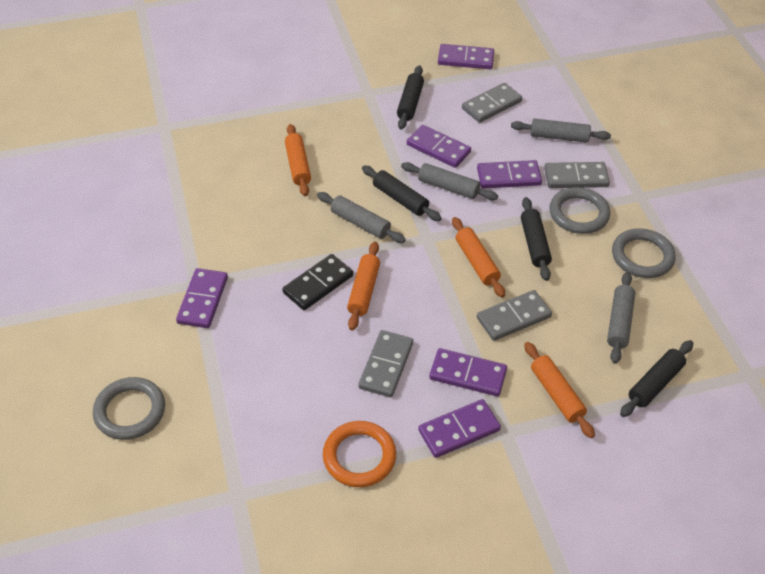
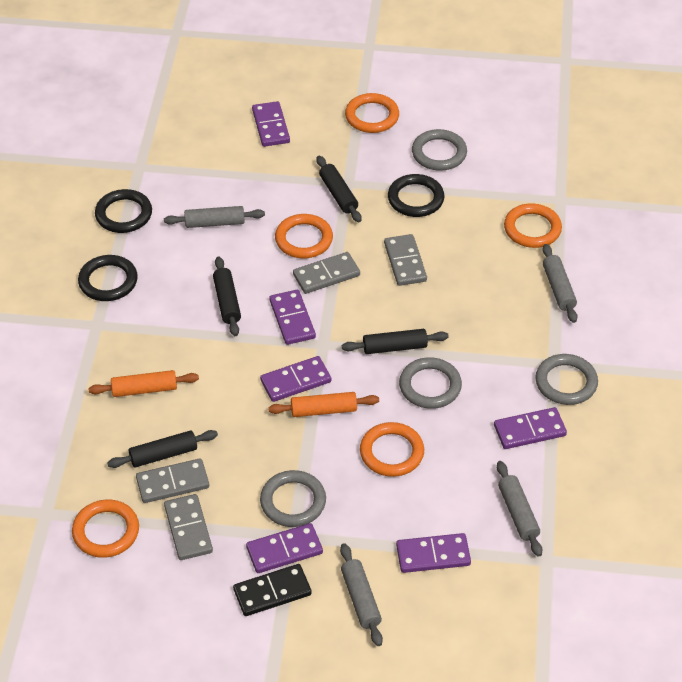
black ring: none = 0 -> [78,255,138,301] [95,189,152,233] [388,174,444,217] = 3
grey ring: [93,377,165,440] [549,187,610,234] [612,228,676,278] = 3 -> [260,470,326,527] [399,357,462,409] [412,129,467,171] [535,354,598,405] = 4
orange ring: [323,421,396,487] = 1 -> [72,500,139,558] [275,214,333,258] [345,93,399,133] [360,422,424,477] [504,204,562,248] = 5
orange rolling pin: [285,124,311,196] [347,242,380,331] [452,217,505,298] [524,342,595,438] = 4 -> [88,370,199,397] [268,392,379,417] = 2

